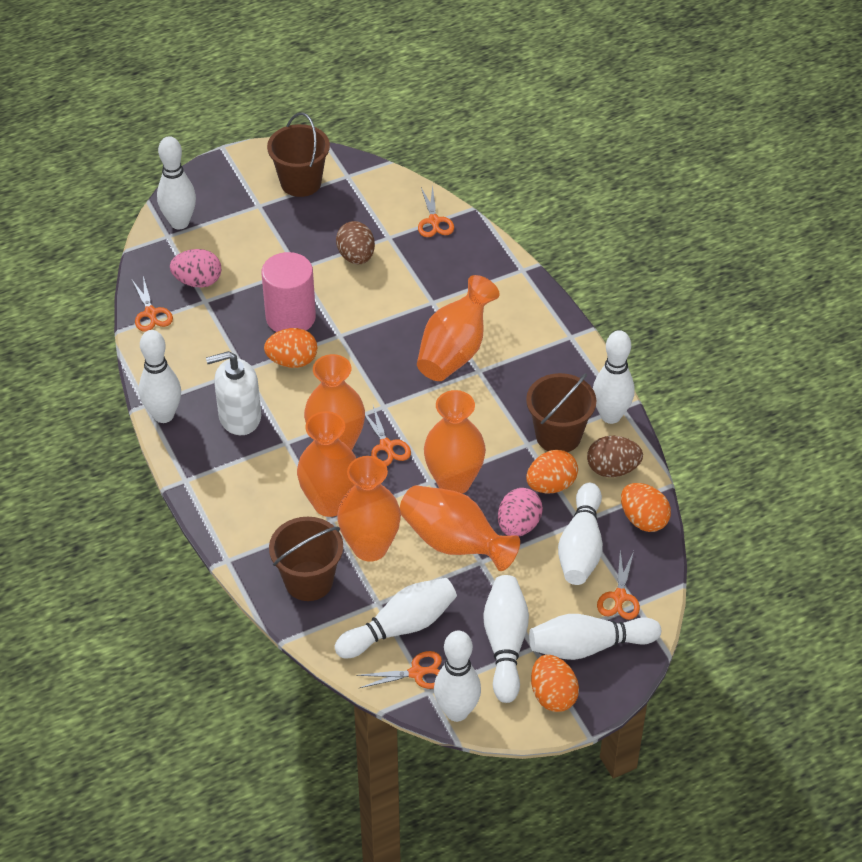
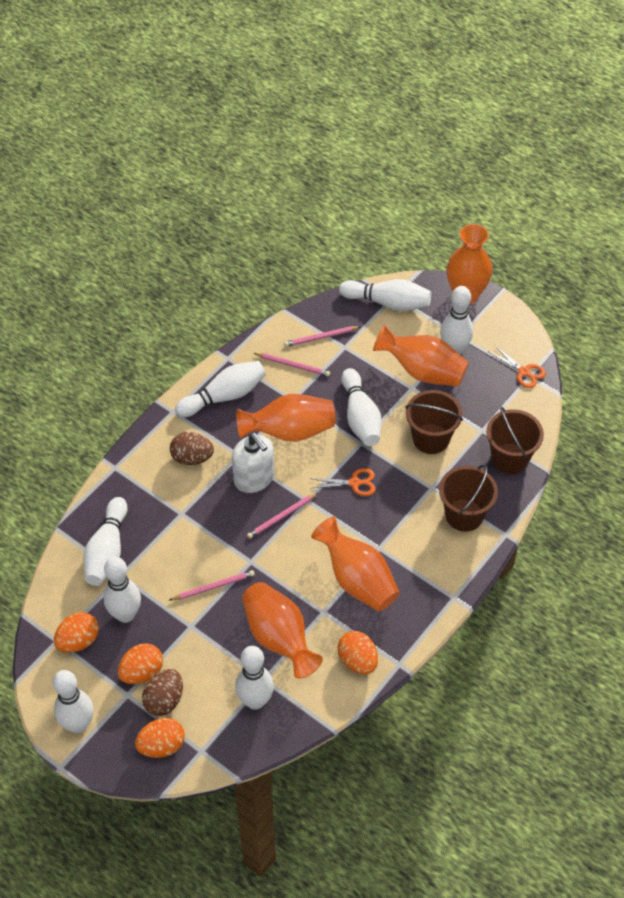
orange scissors: [132,276,173,332] [356,651,442,689] [365,405,411,466] [418,185,454,237] [597,550,640,620] = 5 -> [312,468,376,496] [489,345,546,388] = 2
orange vase: [297,411,356,517] [304,354,365,450] [337,456,401,562] [400,485,520,571] [417,275,500,381] [424,390,486,494] = 6 -> [236,394,336,442] [242,582,323,679] [311,517,400,612] [373,325,469,386] [447,224,492,304] = 5
pink cylinder: [262,252,316,332] = 1 -> none = 0
pink egg: [170,249,221,288] [498,488,543,536] = 2 -> none = 0
pink pencil: none = 0 -> [170,570,255,600] [247,493,318,539] [254,353,330,376] [284,326,361,347] = 4

